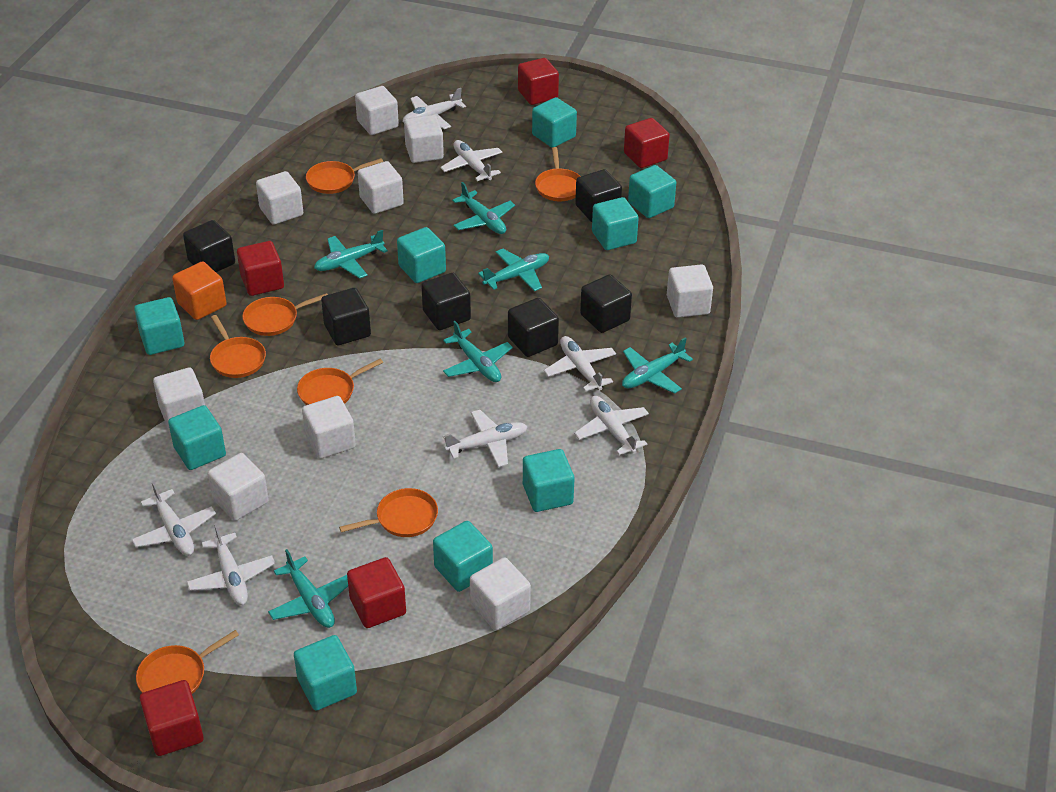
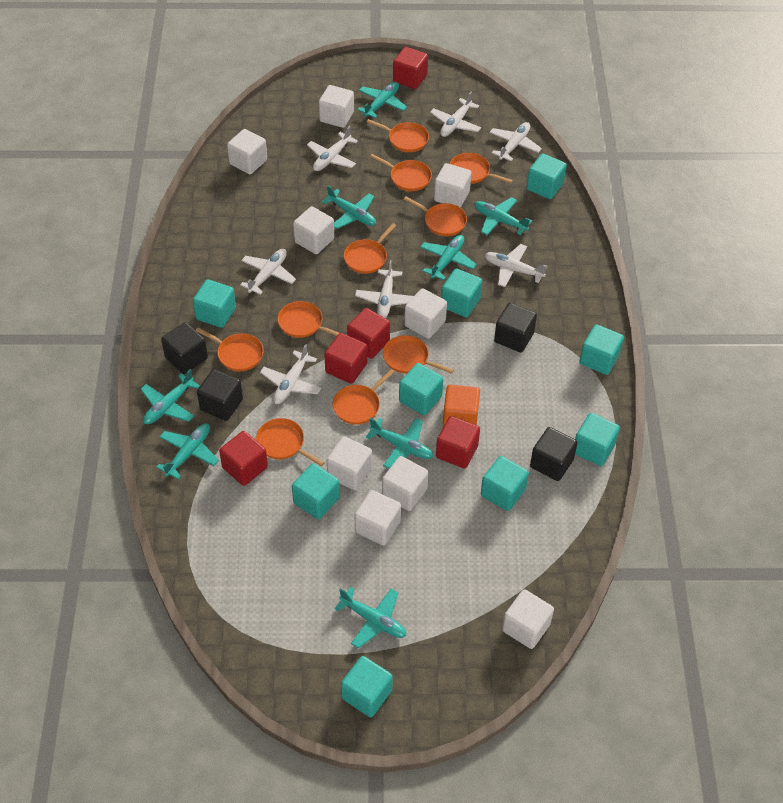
black cube: [183,220,235,272] [321,288,371,345] [421,273,471,330] [508,298,559,357] [575,169,622,222] [580,274,632,333] = 6 -> [161,322,208,374] [197,369,243,421] [494,303,537,352] [530,427,577,481] = 4
orange pan: [136,630,239,694] [210,315,266,378] [242,293,328,336] [297,358,383,405] [306,158,383,194] [339,488,438,537] [535,147,581,201] = 7 -> [196,327,263,371] [256,418,325,467] [277,301,339,338] [333,369,394,425] [344,223,396,274] [367,119,429,152] [370,154,432,191] [383,335,454,374] [404,197,467,236] [450,153,513,184] = 10
turquoise plane: [268,549,348,628] [314,230,388,279] [443,321,513,382] [452,182,515,234] [478,249,549,291] [622,337,693,394] = 6 -> [141,369,200,424] [156,423,219,479] [322,185,376,229] [334,587,406,648] [357,82,407,118] [366,418,433,469] [420,235,477,280] [474,197,532,235] = 8

